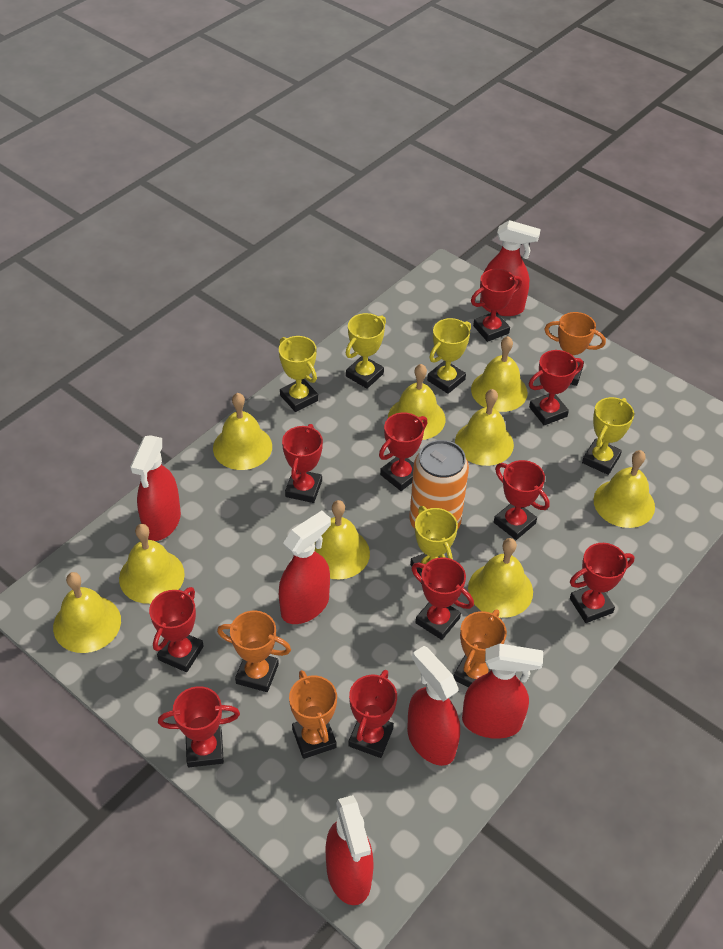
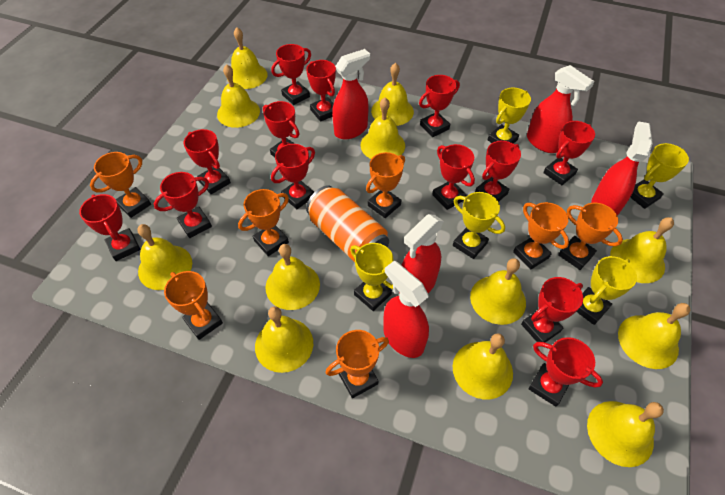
orange trophy: [217,611,291,692] [289,670,337,759] [454,609,507,687] [544,312,606,386] = 4 -> [90,152,151,218] [164,271,223,340] [238,189,289,256] [326,330,389,398] [366,152,405,218] [513,202,569,270] [558,203,623,270] = 7
red spray bottle: [130,435,181,541] [279,511,331,624] [325,795,374,905] [407,646,460,766] [462,643,543,739] [480,220,541,316] = 6 -> [332,49,370,139] [383,261,429,358] [399,214,444,293] [527,65,595,153] [591,121,653,216] = 5
red trophy: [149,587,204,672] [158,686,240,767] [282,424,323,503] [349,670,397,758] [379,412,427,491] [411,557,474,640] [471,269,522,342] [494,460,549,540] [529,350,583,425] [570,543,635,623] = 10 -> [79,194,140,261] [154,172,212,238] [184,129,231,194] [263,101,300,157] [271,44,311,105] [271,144,315,209] [306,60,336,122] [419,75,460,137] [432,144,475,210] [475,141,521,202] [521,277,583,342] [529,337,603,407] [543,121,595,185] = 13
yellow bell: [53,572,121,653] [119,524,185,604] [213,393,272,470] [315,500,370,579] [388,364,446,440] [455,389,514,466] [468,538,533,618] [471,336,528,412] [594,450,655,528] = 9 -> [137,224,192,290] [217,64,260,128] [227,27,268,89] [255,306,313,373] [265,244,320,310] [361,98,405,159] [371,63,414,126] [453,333,513,399] [470,258,526,325] [587,401,664,467] [610,217,674,283] [618,303,690,369] = 12

